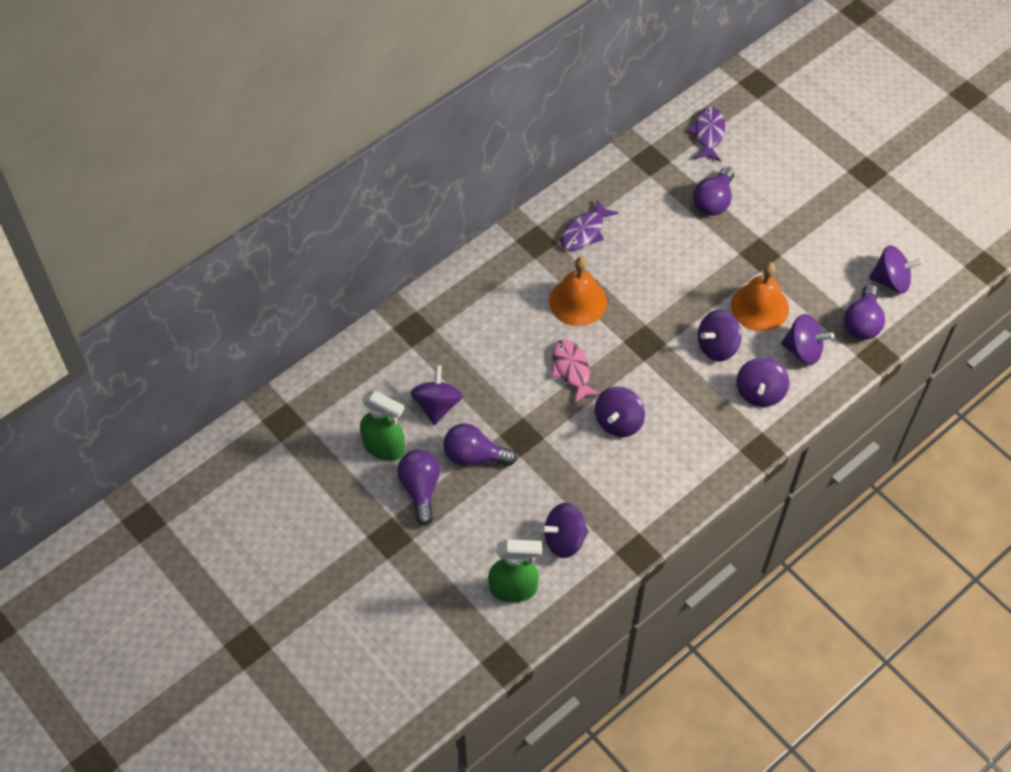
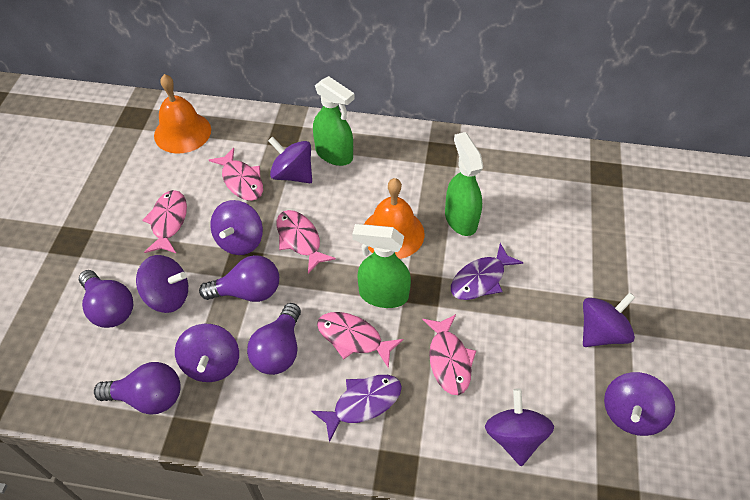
green spray bottle: [360,390,405,461] [488,539,542,602] = 2 -> [313,76,355,166] [352,224,411,308] [445,132,483,236] = 3
pink fish: [552,339,600,404] = 1 -> [143,190,187,253] [209,148,263,201] [276,210,336,274] [317,312,403,368] [423,314,476,395] = 5

